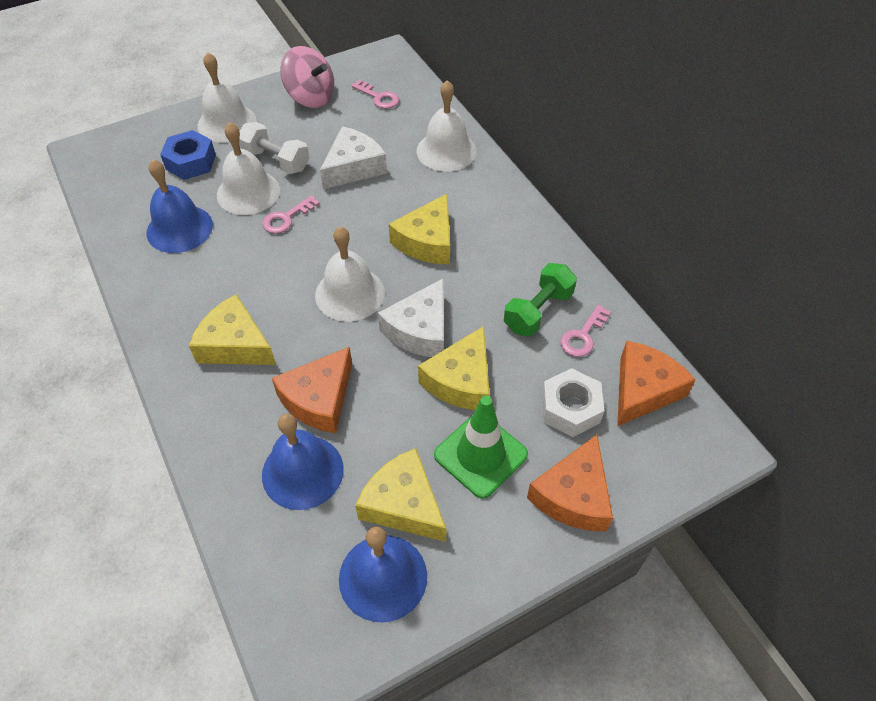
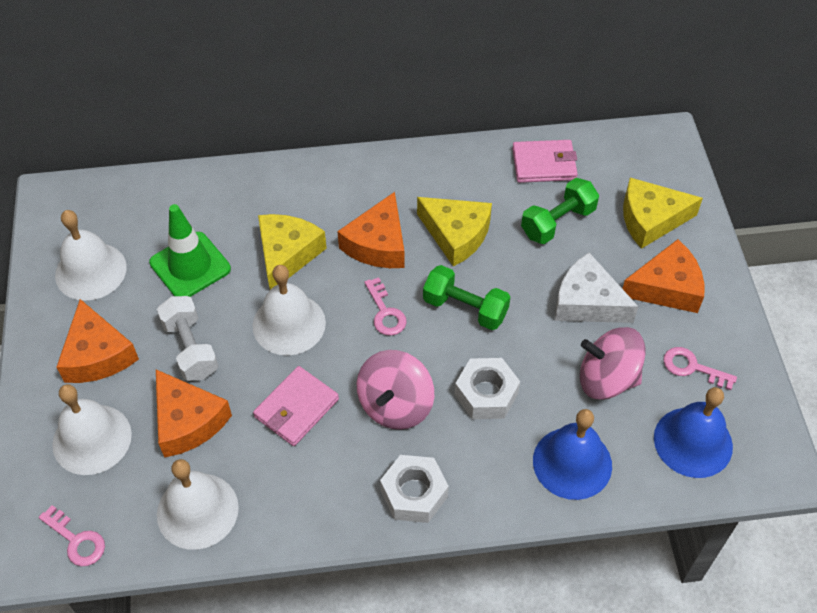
blue bell: [147,159,213,253] [262,414,344,510] [339,527,427,623] = 3 -> [533,409,612,500] [654,387,733,478] = 2
blue nut: [160,130,216,180] = 1 -> none = 0
green dumbbell: [504,263,577,337] = 1 -> [423,265,510,330] [521,178,599,244] = 2
orange cheese: [272,347,352,433] [527,435,613,532] [617,341,696,426] = 3 -> [56,299,139,383] [156,369,232,458] [337,192,405,268] [622,239,705,313] = 4
pink spinning top: [280,46,334,108] = 1 -> [357,350,434,430] [580,327,645,400] = 2
pink wallet: none = 0 -> [253,366,339,446] [512,140,578,183] = 2
white cheese: [320,126,387,189] [378,279,444,357] = 2 -> [555,253,638,323] = 1
white nut: [542,368,605,437] = 1 -> [380,455,449,523] [455,358,520,419] = 2
yellow cheese: [189,294,276,365] [355,448,447,542] [389,194,450,264] [418,326,490,410] = 4 -> [258,214,327,290] [417,197,492,267] [623,178,703,249] = 3

